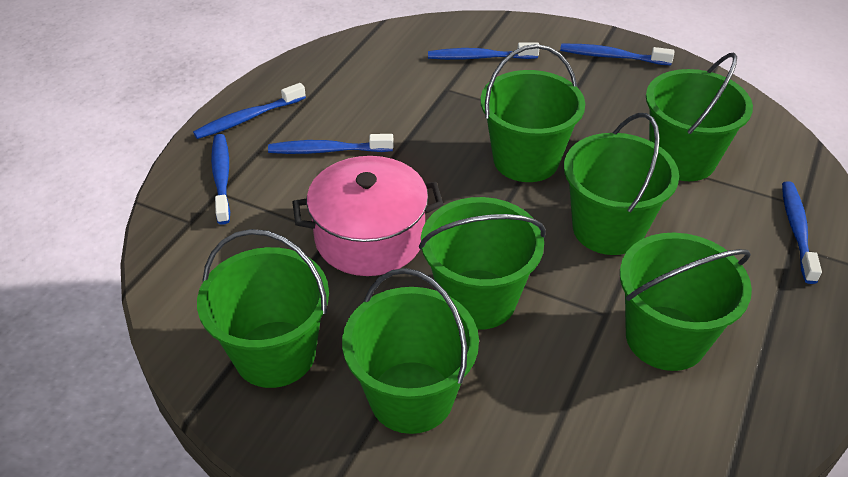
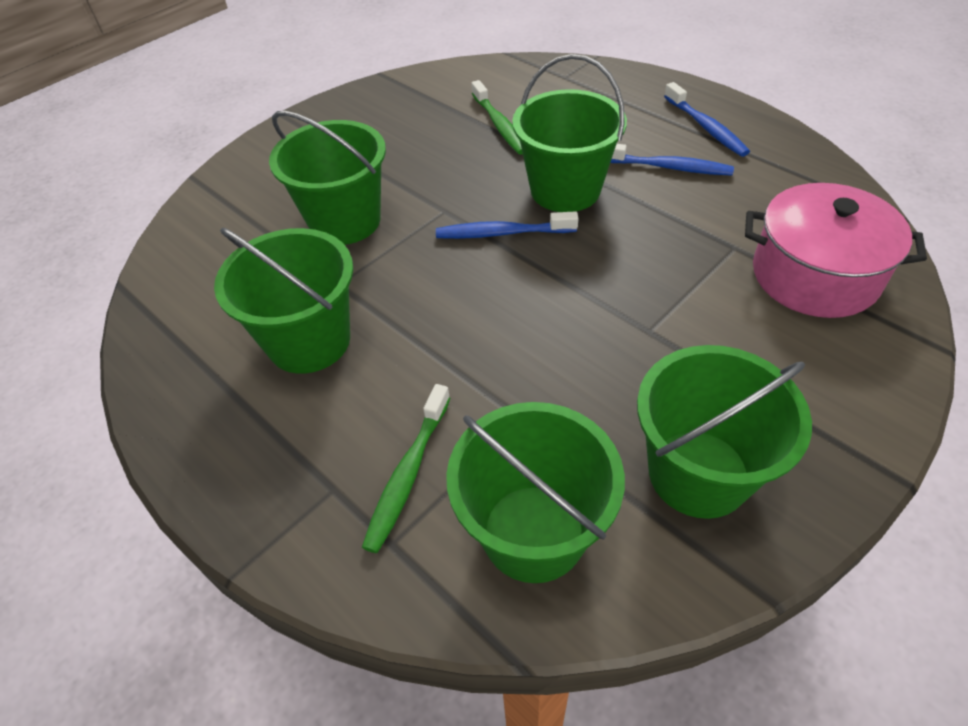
blue toothbrush: [193,83,306,139] [211,134,230,225] [268,134,394,154] [428,42,539,60] [560,44,674,65] [782,181,822,284] = 6 -> [436,211,578,239] [610,144,734,176] [664,82,750,157] = 3
green bucket: [197,229,329,388] [342,268,479,434] [419,197,546,330] [480,44,585,182] [564,113,679,255] [620,233,752,371] [646,53,753,181] = 7 -> [214,228,353,374] [269,111,386,245] [446,402,625,583] [512,54,627,212] [637,345,812,519] = 5
green toothbrush: none = 0 -> [362,384,450,553] [471,80,523,155] = 2

